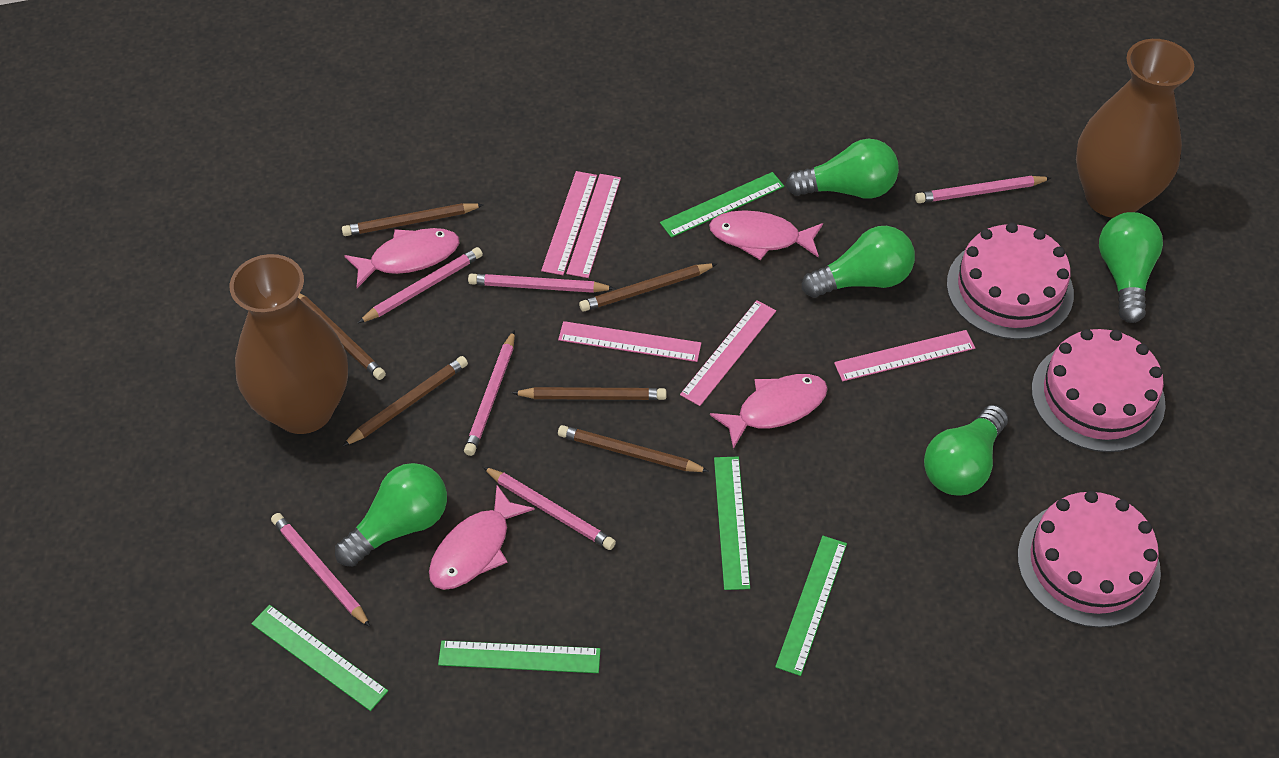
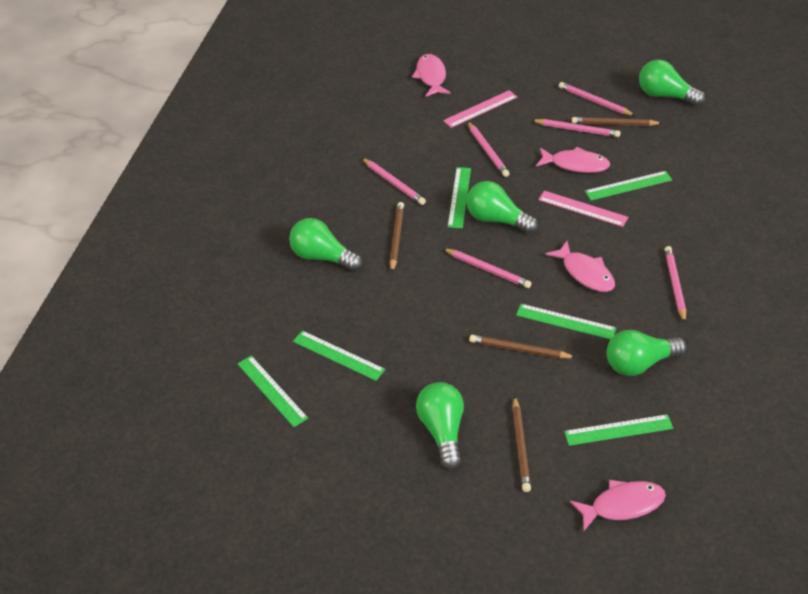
brown pencil: [298,293,386,380] [342,203,484,236] [342,356,468,446] [512,387,666,400] [558,425,710,472] [579,263,717,311] = 6 -> [390,202,404,272] [469,335,576,359] [512,396,531,492] [572,117,662,126] = 4
brown vase: [229,254,348,434] [1076,39,1194,218] = 2 -> none = 0
green ruler: [251,605,388,711] [438,640,601,673] [660,172,784,238] [714,457,750,590] [775,536,847,676] = 5 -> [237,355,308,427] [293,330,385,381] [448,167,471,228] [516,304,616,340] [564,414,673,446] [585,171,672,200] = 6
pink cake: [947,222,1074,340] [1017,491,1161,628] [1032,329,1166,452] = 3 -> none = 0
pink ruler: [541,171,597,275] [558,321,701,362] [566,174,621,278] [680,300,776,406] [834,330,975,381] = 5 -> [443,90,517,128] [538,191,628,227] = 2

